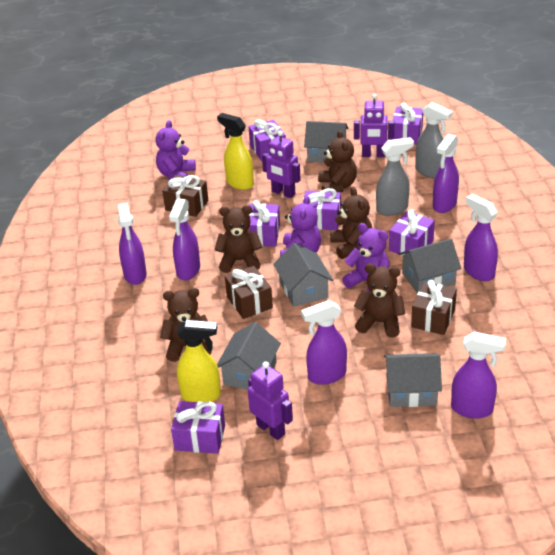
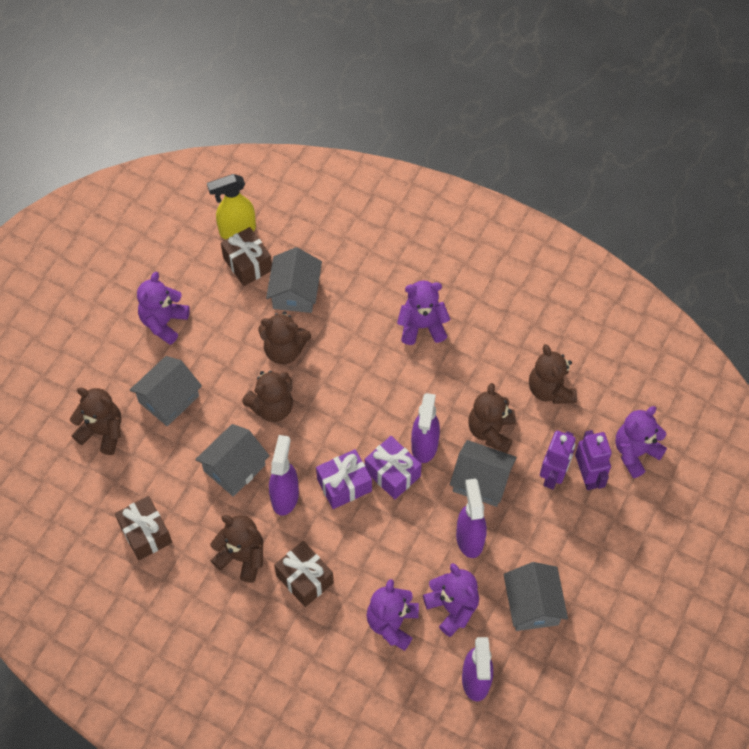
brown teddy bear: [160,288,212,362] [215,205,262,273] [318,130,357,192] [330,187,372,259] [354,264,405,338] = 5 -> [70,388,121,455] [210,515,263,583] [242,370,293,422] [258,311,311,364] [468,383,516,453] [529,344,577,404] = 6
grey spray bottle: [376,137,414,216] [416,102,453,178] = 2 -> none = 0
purple gift: [171,401,225,454] [248,119,286,161] [249,200,280,246] [303,188,341,230] [389,209,435,256] [393,103,423,145] = 6 -> [316,449,372,509] [365,436,422,499] = 2
purple robot: [248,362,293,440] [262,131,301,198] [354,94,394,157] = 3 -> [540,431,576,489] [575,430,612,490] = 2
purple spray bottle: [118,203,147,285] [169,198,200,280] [301,300,347,385] [433,134,459,213] [451,331,506,419] [464,194,498,281] = 6 -> [269,435,299,515] [411,393,440,463] [456,479,487,558] [462,637,493,701] = 4
purple teddy bear: [155,120,196,180] [280,195,321,257] [342,223,390,292] = 3 -> [137,272,190,345] [367,579,419,651] [397,281,450,345] [423,563,479,637] [615,406,667,478] = 5
yellow spray bottle: [177,320,221,402] [217,113,254,190] = 2 -> [207,174,256,239] = 1

